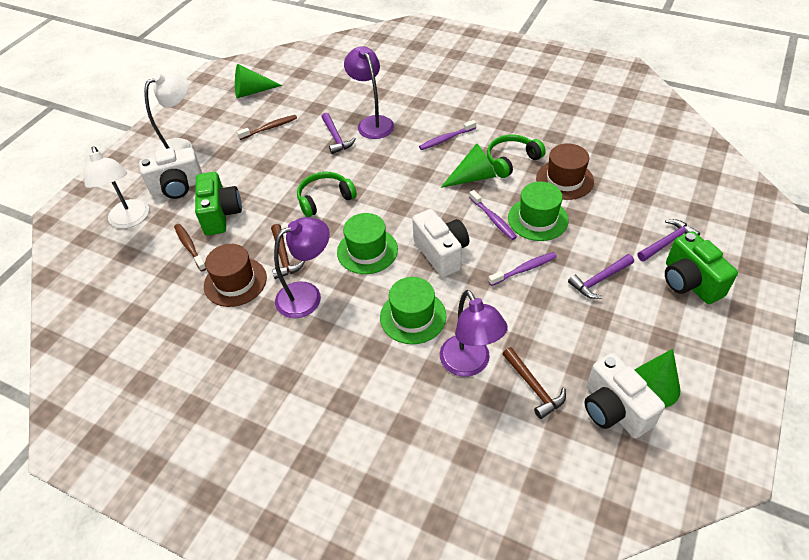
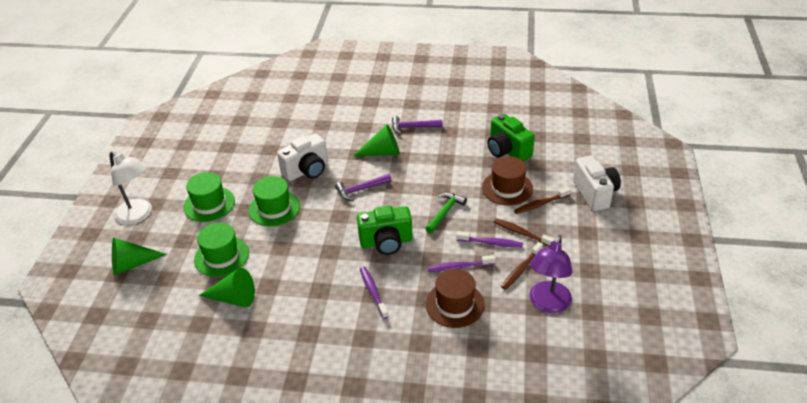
brown hammer: [271,224,305,279] [503,347,566,419] = 2 -> none = 0
brown toothbrush: [174,224,206,271] [237,115,297,140] = 2 -> [494,218,555,247] [501,242,543,290] [514,187,571,214] = 3
green hammer: none = 0 -> [425,193,467,234] = 1
green headphones: [297,172,357,217] [487,134,546,178] = 2 -> none = 0
purple hammer: [321,113,356,154] [568,254,634,299] [637,219,700,262] = 3 -> [335,174,392,201] [392,116,443,134] = 2
purple lamp: [274,217,330,318] [344,46,394,139] [440,290,508,377] = 3 -> [529,235,572,313] = 1
white camera: [139,147,202,199] [412,209,469,277] [584,353,665,438] = 3 -> [277,133,328,181] [573,156,621,211] = 2
white lamp: [84,147,149,229] [144,73,192,152] = 2 -> [110,151,152,224] = 1

